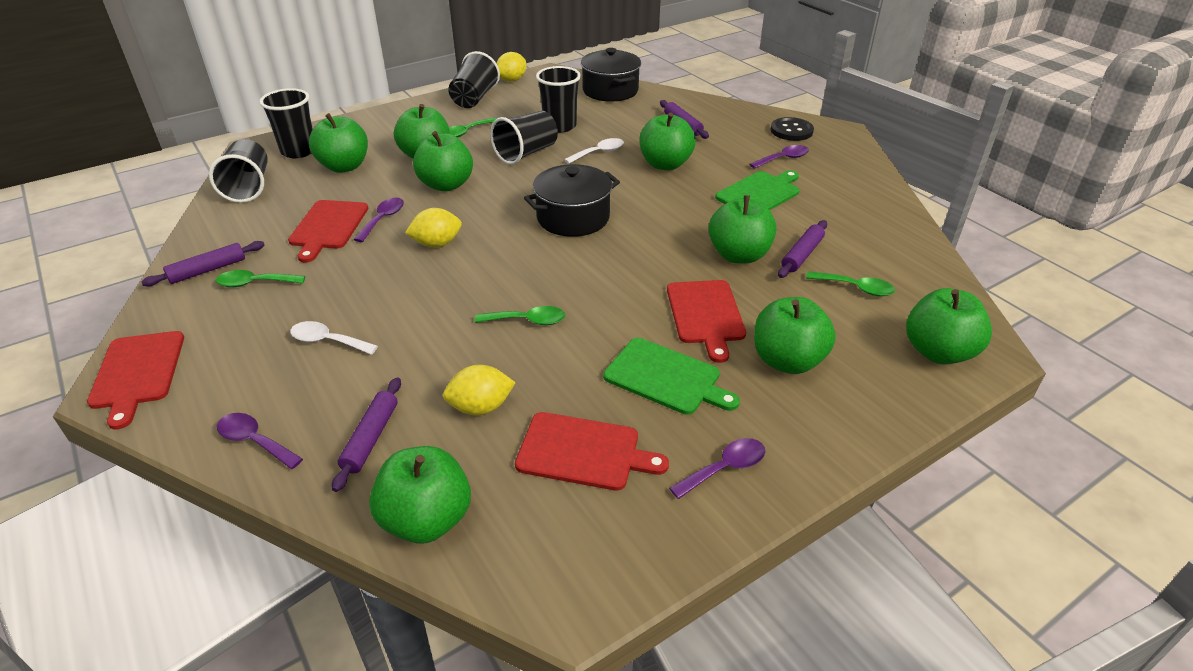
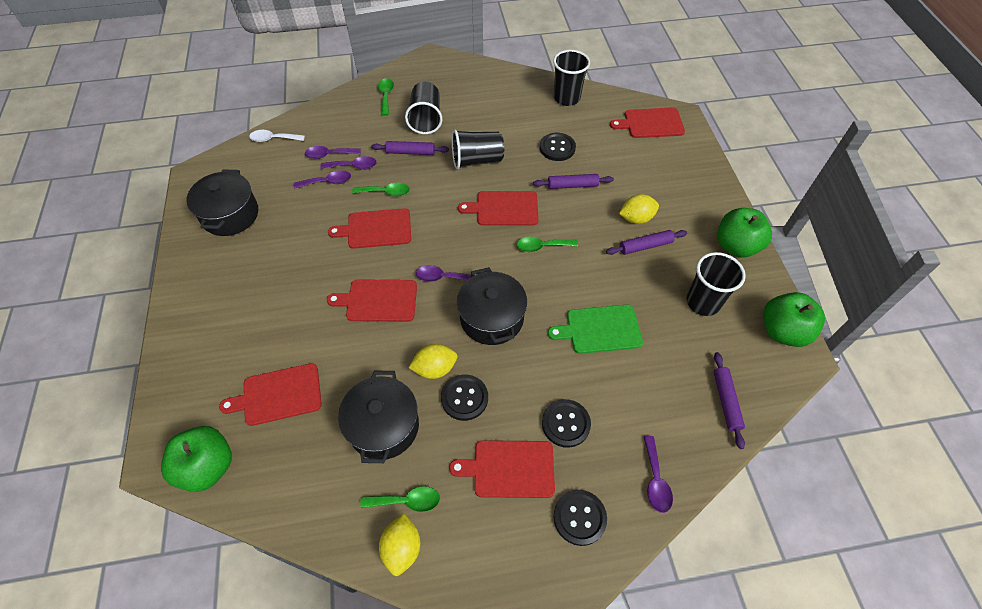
black button: [771,117,814,141] = 1 -> [441,375,488,421] [540,133,576,161] [542,399,591,448] [553,490,607,546] = 4
black cup: [209,139,268,203] [259,88,313,158] [449,51,500,108] [490,111,558,165] [536,66,581,133] = 5 -> [405,82,442,134] [452,129,504,170] [553,50,590,106] [686,252,746,316] = 4
black pot: [524,164,620,237] [581,48,641,102] = 2 -> [186,169,258,236] [338,370,419,463] [457,267,527,345] = 3
green apple: [309,113,368,173] [369,446,471,544] [394,104,450,159] [413,131,473,191] [640,113,696,170] [709,195,776,264] [754,297,836,374] [906,288,992,364] = 8 -> [161,426,232,492] [717,208,772,258] [763,292,825,347] = 3
green cutting board: [603,338,740,415] [715,170,800,210] = 2 -> [548,305,643,354] = 1
purple spoon: [217,413,303,469] [354,198,404,242] [669,438,765,499] [749,145,809,169] = 4 -> [294,170,351,189] [305,146,361,159] [321,156,377,170] [416,265,475,282] [644,436,673,513] = 5
red cutting board: [87,331,184,429] [288,200,368,263] [515,412,669,491] [667,280,746,363] = 4 -> [219,363,322,426] [327,279,417,322] [328,208,411,249] [449,440,555,498] [458,191,539,226] [610,107,685,138] = 6
white spoon: [290,321,378,355] [564,138,624,164] = 2 -> [249,130,305,142] = 1

